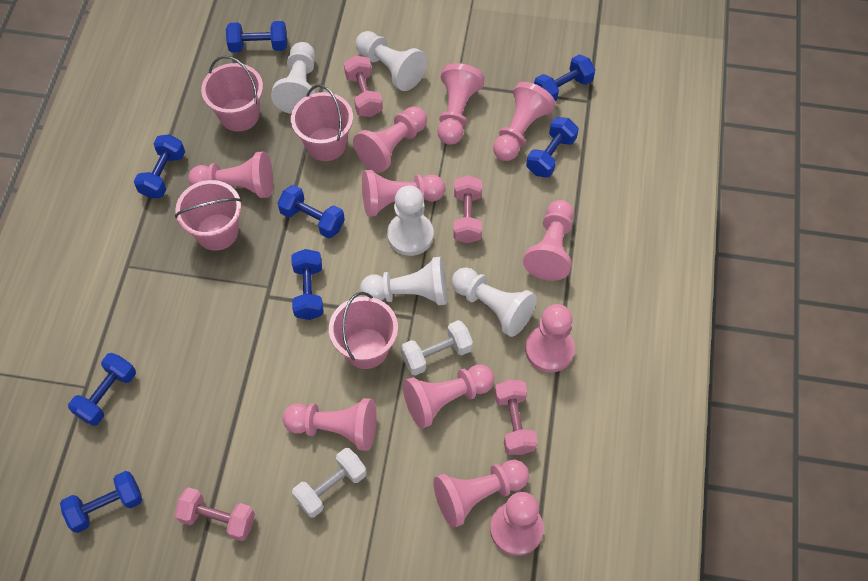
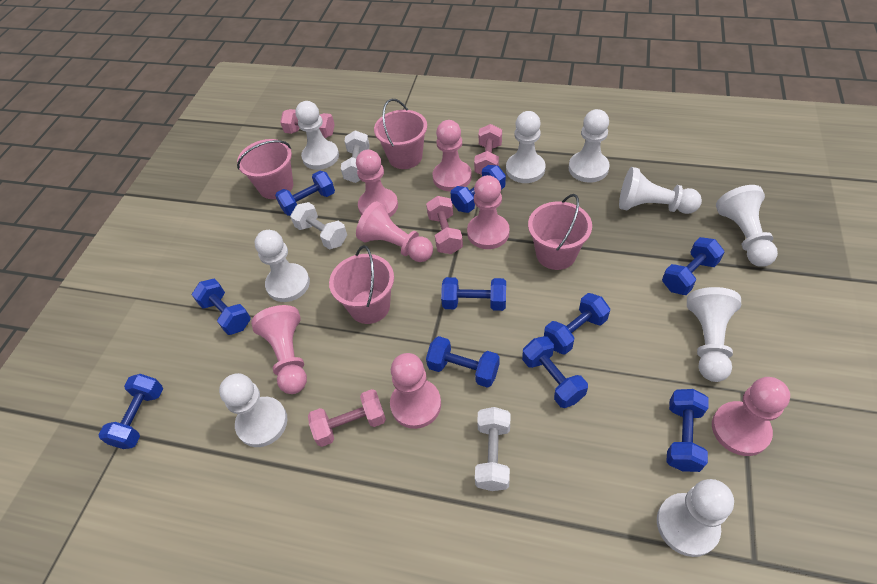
blue dumbbell: [60,471,142,533] [68,353,136,426] [134,134,185,199] [226,21,287,52] [277,185,345,238] [292,249,323,320] [526,117,579,178] [534,54,595,102] = 8 -> [99,374,163,449] [192,279,251,335] [275,171,335,216] [426,336,499,388] [441,277,506,311] [451,165,506,213] [522,336,588,408] [544,293,610,355] [662,237,724,295] [666,389,709,472] = 10
pink pawn: [188,151,273,198] [283,398,377,451] [353,106,427,173] [362,170,445,217] [403,364,494,428] [433,460,529,528] [437,63,485,145] [490,492,544,556] [493,82,556,161] [523,200,574,281] [525,304,575,373] = 11 -> [251,305,307,394] [356,150,398,217] [356,201,433,262] [390,353,441,429] [433,120,472,192] [467,175,510,249] [712,377,790,456] = 7
white dumbbell: [292,448,367,518] [401,320,473,376] = 2 -> [290,202,347,250] [341,130,370,183] [475,407,510,491] = 3
white pawn: [271,42,315,114] [355,31,427,91] [360,257,447,305] [387,186,434,256] [452,267,537,337] = 5 -> [219,373,288,447] [255,230,310,302] [296,101,339,170] [506,111,545,183] [569,109,610,183] [619,167,702,214] [657,479,734,557] [687,287,741,382] [716,185,778,267] = 9

